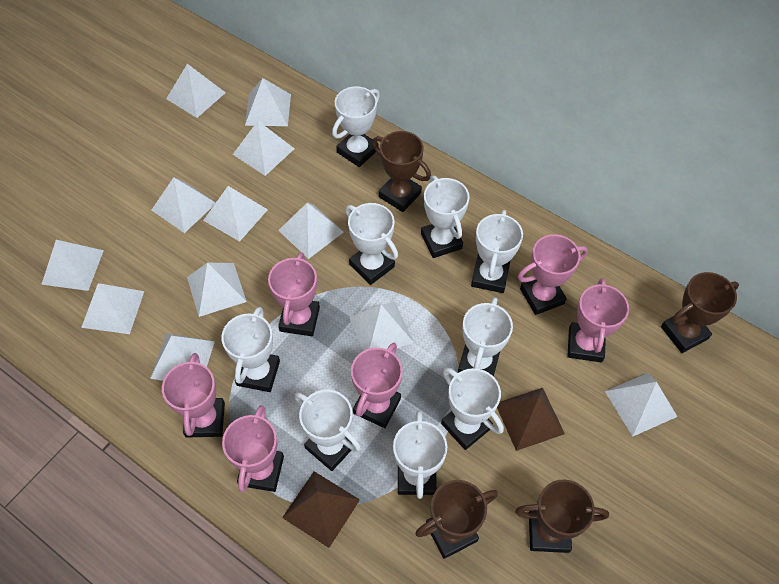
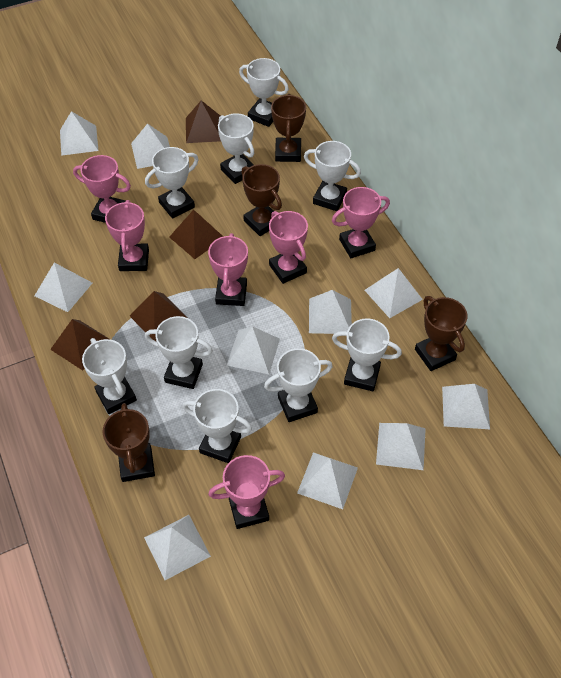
brown pyramid: [282,471,360,548] [497,388,565,451] = 2 -> [50,319,111,370] [130,291,189,341] [169,210,224,259] [186,100,221,143] = 4
white pyramid: [41,240,104,291] [81,283,144,334] [150,333,215,381] [152,177,216,233] [166,64,226,118] [187,263,247,317] [203,186,268,242] [233,121,295,176] [245,78,291,126] [278,203,344,259] [349,302,414,351] [605,373,677,437] = 12 -> [34,263,92,312] [60,111,98,156] [131,123,170,169] [144,515,211,580] [227,326,280,374] [297,452,358,509] [309,290,352,334] [365,268,423,318] [376,423,426,470] [442,384,490,429] = 10

